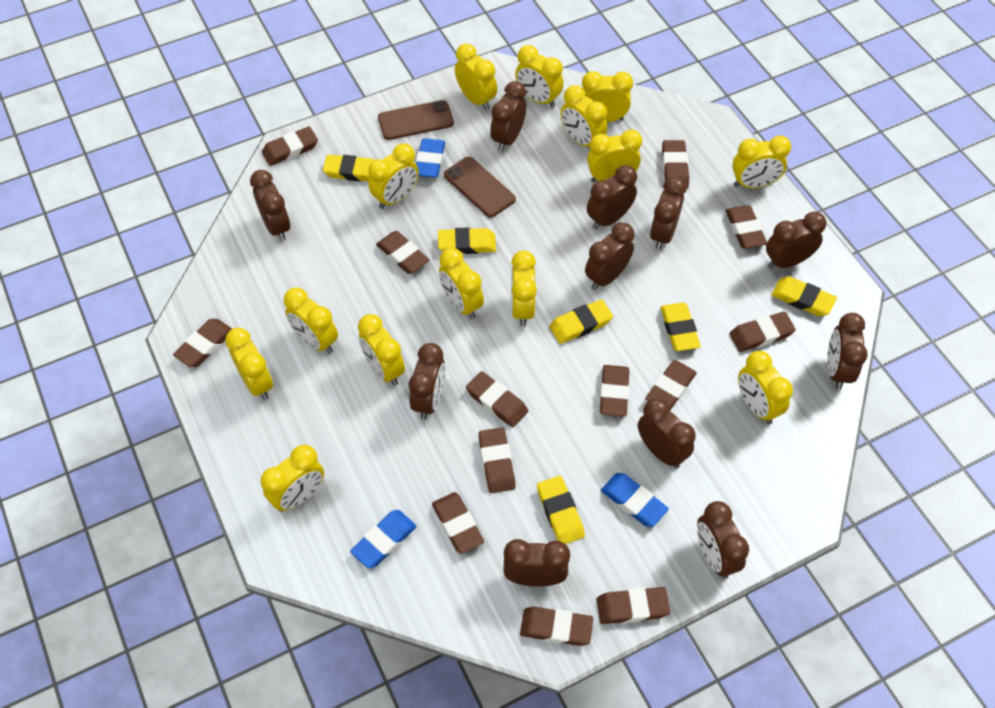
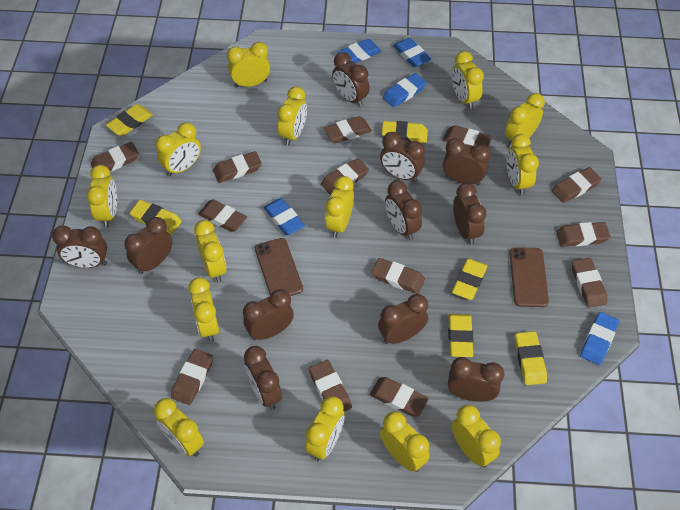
blue eraser: [350,510,417,569] [416,138,445,178] [601,473,669,527] = 3 -> [263,198,305,235] [337,39,381,63] [383,73,427,108] [393,38,431,67] [580,312,619,365] = 5

